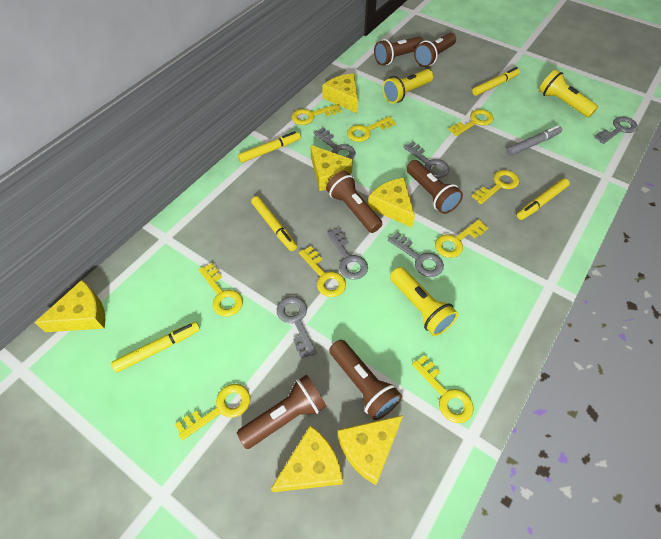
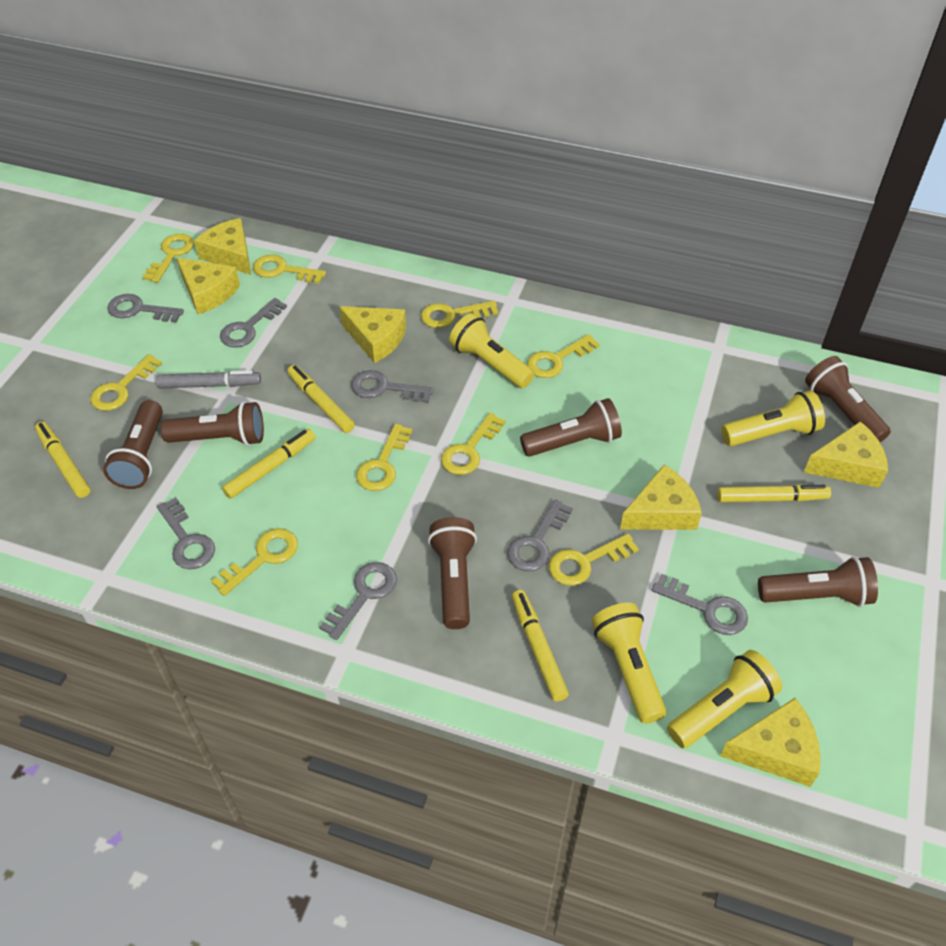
grey key: [277,296,317,359] [314,128,356,159] [327,228,368,280] [388,232,444,277] [404,142,449,178] [594,116,638,144] = 6 -> [107,294,184,323] [157,497,215,569] [220,298,287,348] [319,562,397,640] [351,370,434,403] [507,499,573,571] [652,573,748,635] = 7
yellow flashlight: [382,69,433,104] [390,267,458,336] [539,70,598,117] = 3 -> [449,313,535,388] [592,603,666,724] [667,650,782,748] [721,391,825,446] = 4

